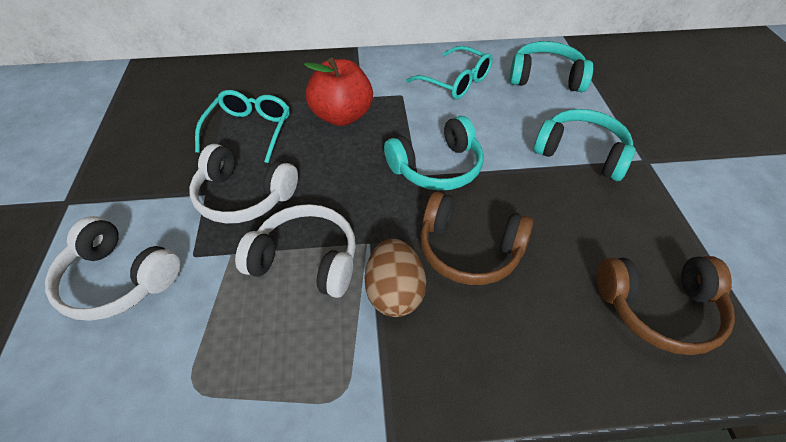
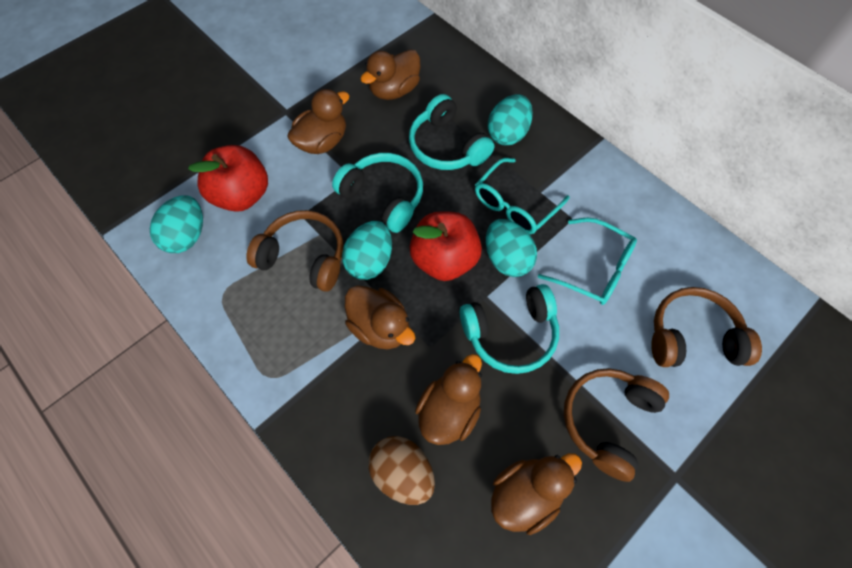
brown duck: none = 0 -> [287,89,349,154] [345,286,415,349] [361,49,420,100] [415,354,482,445] [491,453,582,535] = 5
brown headphones: [420,192,533,285] [597,256,735,355] = 2 -> [246,210,343,292] [564,368,669,482] [651,287,762,367] = 3
red apple: [304,58,373,126] = 1 -> [188,145,268,212] [410,211,482,281] = 2
turquoise egg: none = 0 -> [150,195,203,253] [342,221,392,280] [486,219,537,277] [488,94,533,145] = 4
white headphones: [45,216,181,321] [189,144,298,224] [235,204,356,298] = 3 -> none = 0

